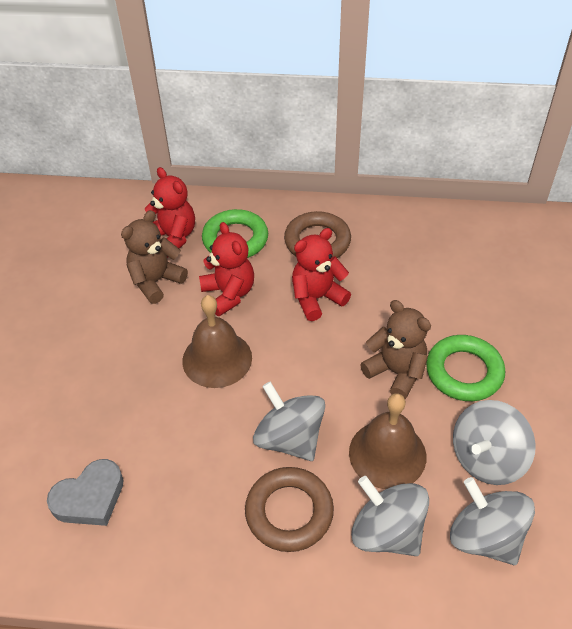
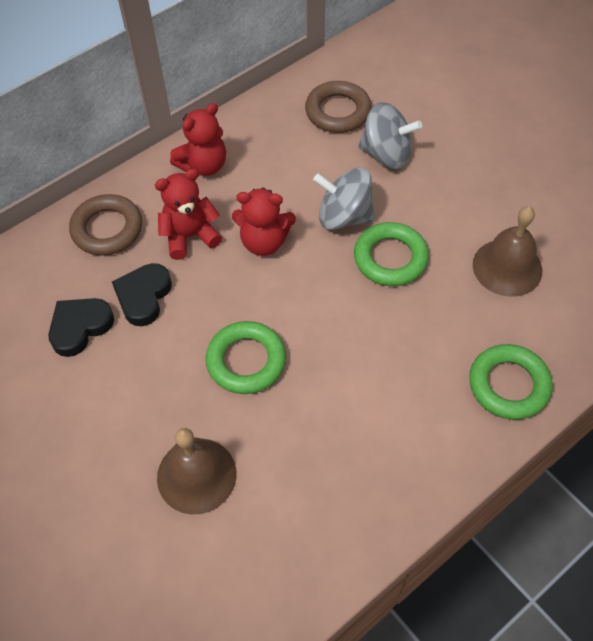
black heart: none = 0 -> [48,298,114,357] [112,263,172,326] = 2
brown teddy bear: [121,210,188,304] [360,300,431,399] = 2 -> none = 0
green ring: [202,209,268,258] [426,335,505,401] = 2 -> [206,321,286,394] [354,222,429,286] [469,344,553,420] = 3
grey heart: [47,459,124,526] = 1 -> none = 0
grey spinning top: [253,381,325,461] [351,476,429,556] [450,477,535,565] [453,400,536,485] = 4 -> [313,167,375,230] [358,102,422,169] = 2

